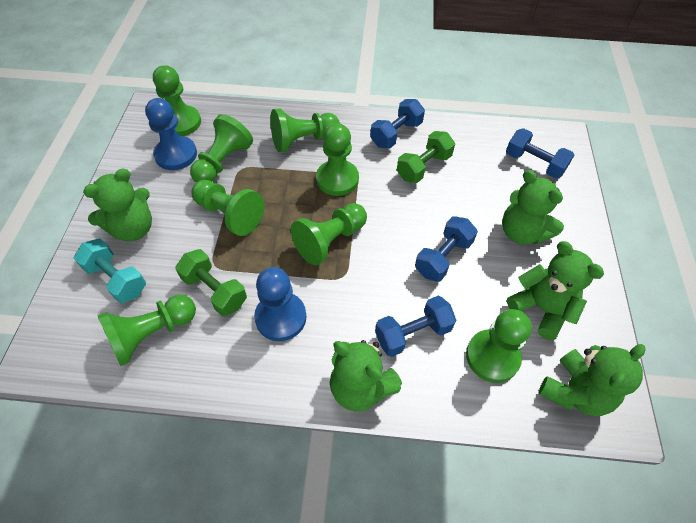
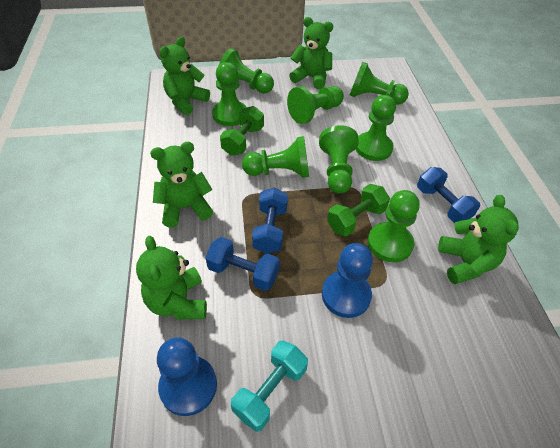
blue dumbbell: [370,99,425,149] [375,296,456,357] [415,216,478,282] [506,128,574,179] = 4 -> [206,237,280,291] [252,187,288,254] [417,167,480,223] = 3

